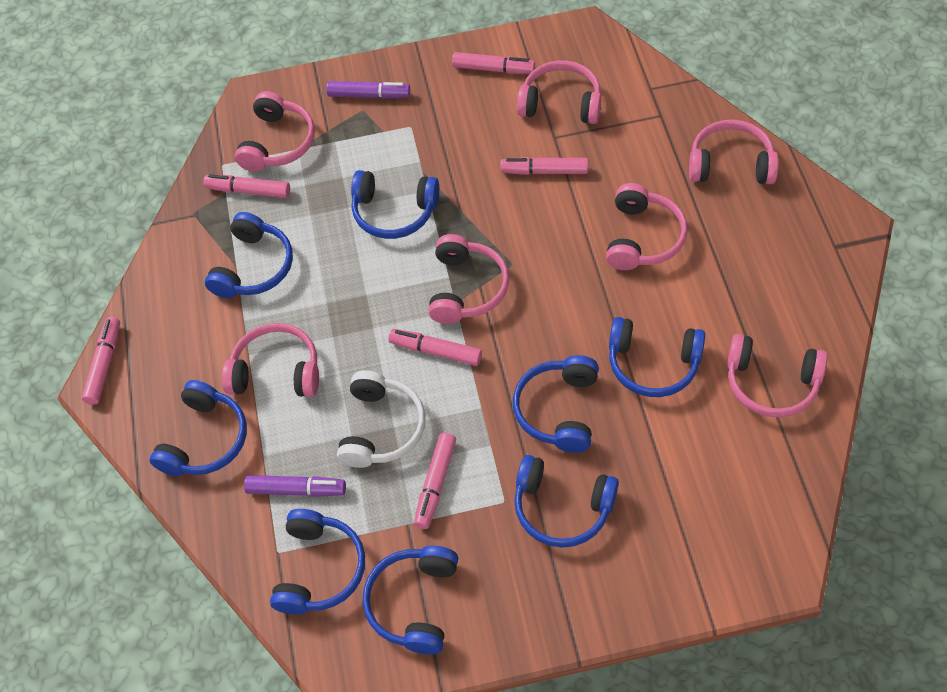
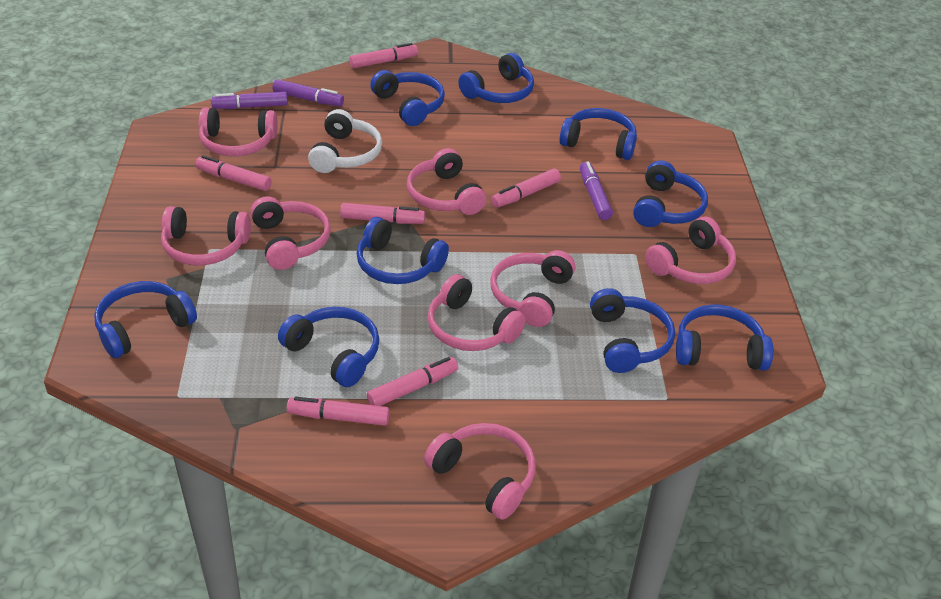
blue headphones: [150,380,247,476] [205,212,293,298] [270,509,365,615] [351,170,439,239] [363,546,458,655] [513,355,599,453] [514,455,619,548] [609,317,705,397] = 8 -> [94,281,197,358] [278,307,379,387] [357,217,449,284] [370,70,445,126] [458,53,534,103] [560,108,637,160] [590,288,675,373] [633,160,708,227] [676,305,773,371] = 9
pink headphones: [222,323,319,397] [235,91,315,172] [428,234,509,324] [517,61,601,124] [606,183,687,270] [689,120,778,184] [727,334,827,418] = 7 -> [161,206,251,265] [199,107,278,156] [250,196,331,270] [407,148,487,215] [424,423,536,520] [428,274,526,351] [490,250,575,327] [645,217,736,284] = 8
purple marker: [244,475,346,497] [326,81,410,99] = 2 -> [211,92,288,109] [273,79,344,107] [580,161,613,220] = 3

